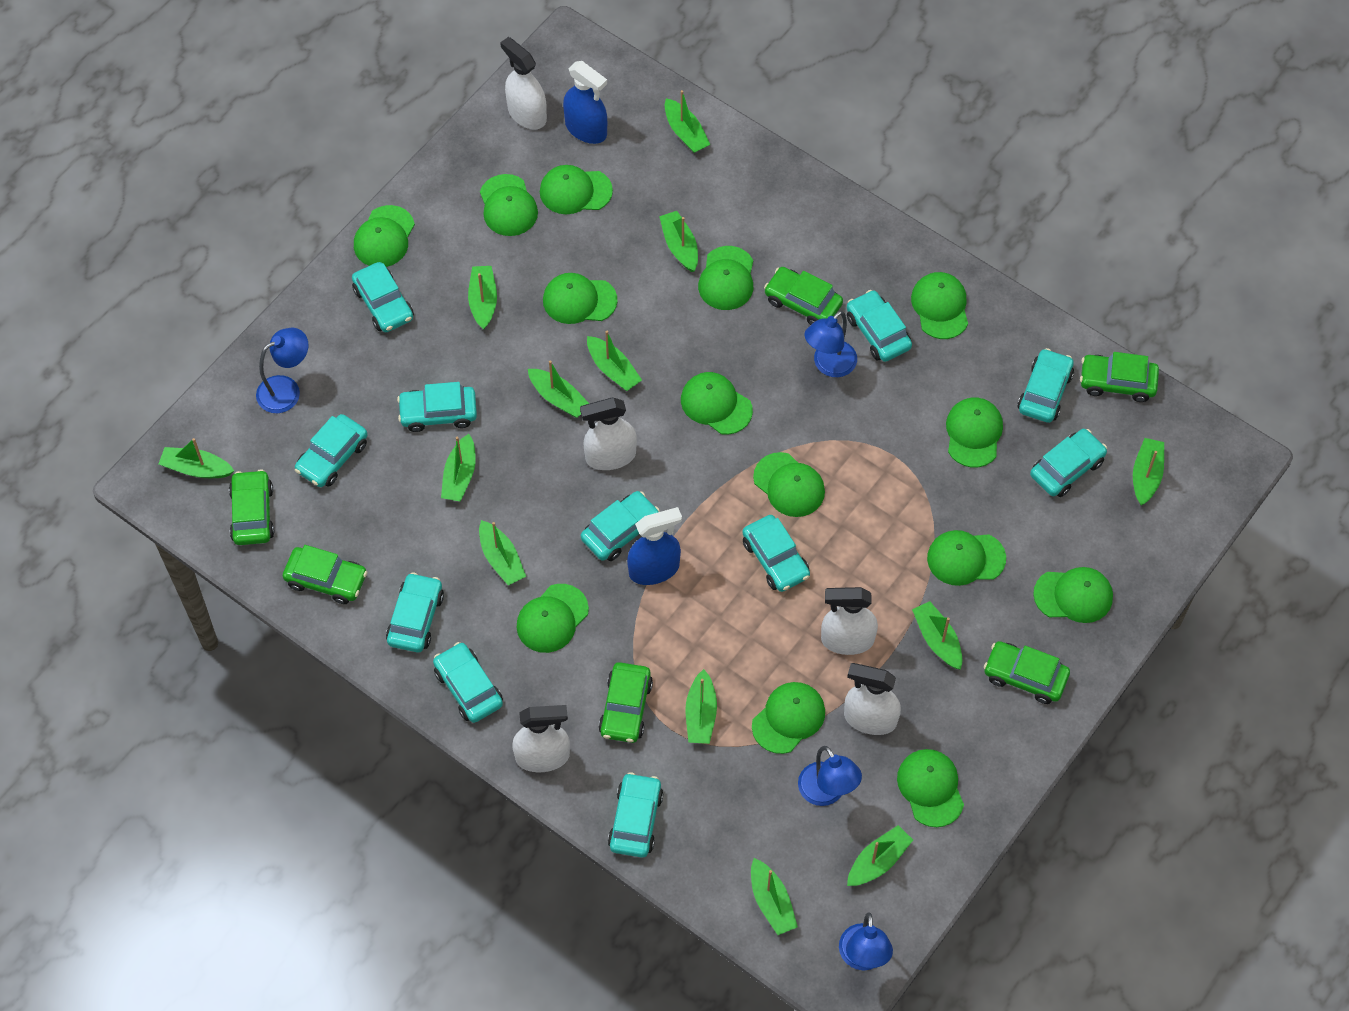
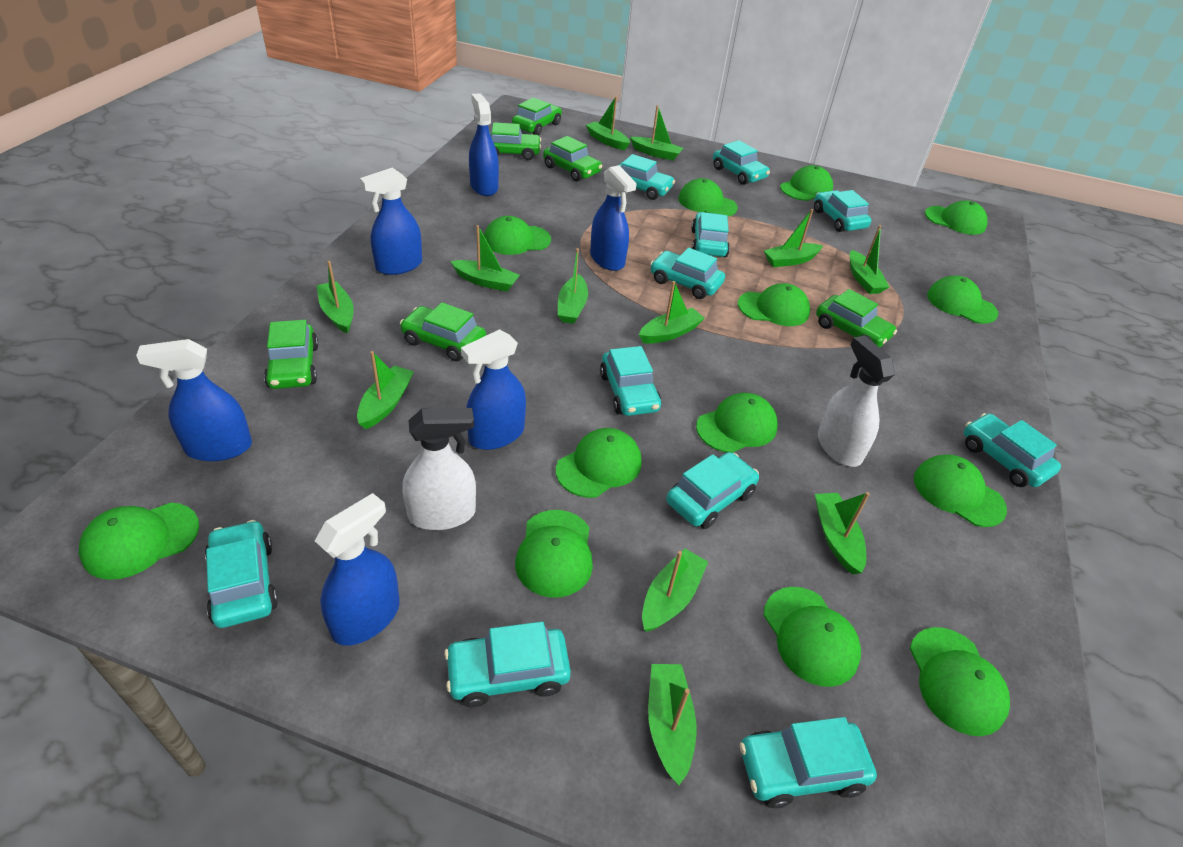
blue lamp: [256,328,308,413] [798,746,862,806] [804,311,857,377] [839,912,893,970] = 4 -> none = 0
blue spray bottle: [563,61,607,144] [627,507,682,585] = 2 -> [136,339,252,461] [315,493,400,646] [360,167,422,275] [461,329,526,450] [469,93,499,196] [590,165,637,271] = 6
green boat: [159,438,234,478] [441,434,476,502] [468,266,497,329] [479,520,526,585] [528,360,590,418] [587,331,642,391] [659,211,698,272] [665,90,711,153] [686,669,717,744] [751,858,798,935] [847,825,913,886] [912,601,963,670] [1133,438,1164,506] = 13 -> [316,261,354,333] [357,351,414,429] [450,225,520,292] [558,248,588,324] [586,96,630,150] [630,105,683,160] [639,281,705,344] [642,549,708,632] [648,664,697,785] [764,209,823,267] [815,492,870,575] [850,225,889,294] = 12
green cap: [354,205,415,267] [480,174,538,236] [517,584,589,653] [540,165,613,214] [543,273,618,324] [681,372,753,435] [698,246,753,310] [752,682,825,754] [753,452,825,517] [897,749,964,827] [911,272,968,339] [927,530,1006,586] [946,398,1003,468] [1033,567,1113,623] = 14 -> [79,503,199,580] [484,216,551,255] [515,510,593,598] [556,428,642,498] [678,178,738,217] [696,393,778,453] [738,283,810,326] [764,587,861,687] [780,165,833,201] [910,627,1010,736] [914,455,1007,527] [925,200,988,235] [927,276,998,324] = 13
white spray bottle: [500,37,547,129] [512,705,570,772] [580,397,637,470] [821,587,878,655] [844,663,901,735] = 5 -> [402,408,476,530] [818,335,895,467] = 2

